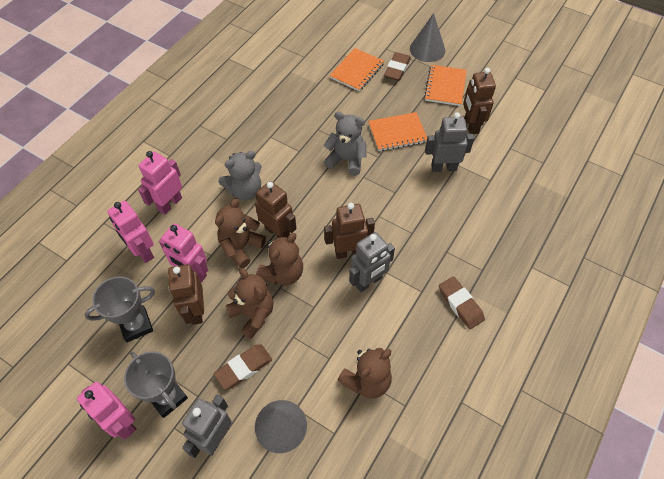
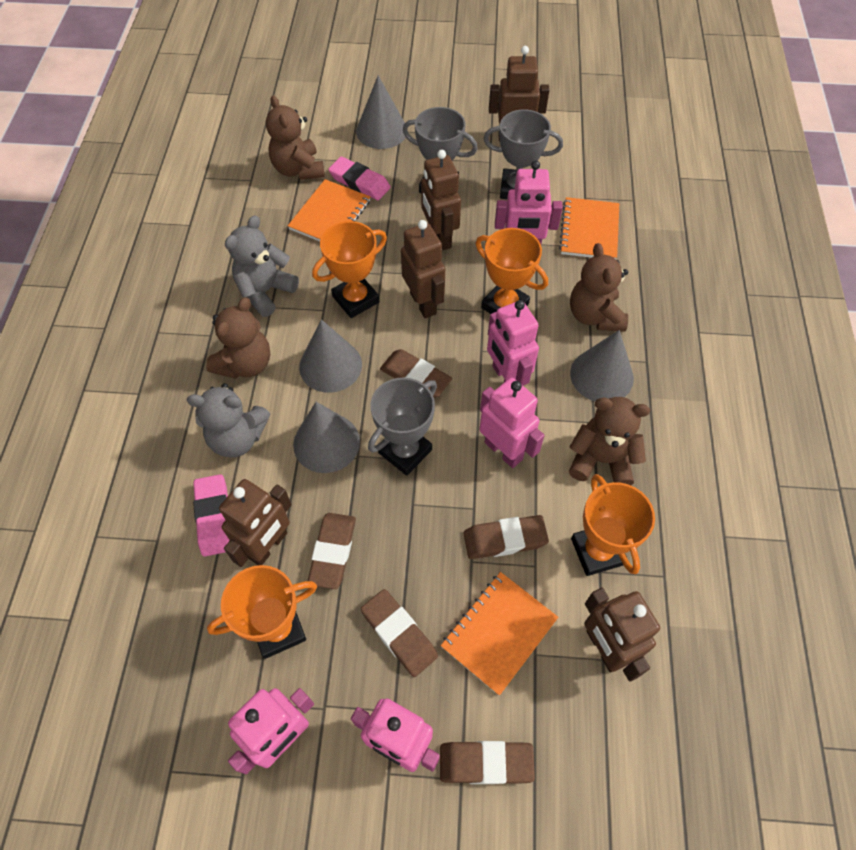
brown eraser: [214,345,272,390] [384,52,411,81] [439,276,485,329] = 3 -> [308,513,356,589] [361,589,438,677] [380,349,452,398] [440,741,535,784] [464,515,549,559] = 5
brown robot: [168,264,204,325] [255,181,296,238] [324,203,375,259] [463,68,496,134] = 4 -> [219,479,292,567] [401,220,445,318] [421,150,461,250] [489,46,550,142] [584,588,660,682] = 5
grey cone: [255,400,307,453] [410,13,445,62] = 2 -> [293,402,360,473] [299,319,362,393] [356,75,406,149] [570,330,634,401] = 4
grey robot: [182,395,232,458] [349,232,395,292] [425,112,474,172] = 3 -> none = 0
grey trophy: [84,276,155,342] [124,351,188,418] = 2 -> [368,377,437,476] [403,107,478,193] [484,109,563,199] = 3
orange trophy: none = 0 -> [207,565,317,659] [312,221,387,318] [476,228,548,314] [571,474,655,576] = 4
pink eraser: none = 0 -> [193,474,230,557] [328,157,391,200] = 2
pink robot: [77,382,136,440] [107,201,154,263] [138,151,182,215] [159,223,208,282] = 4 -> [228,688,314,774] [351,698,440,772] [479,377,545,468] [487,300,539,386] [495,160,563,244] = 5

